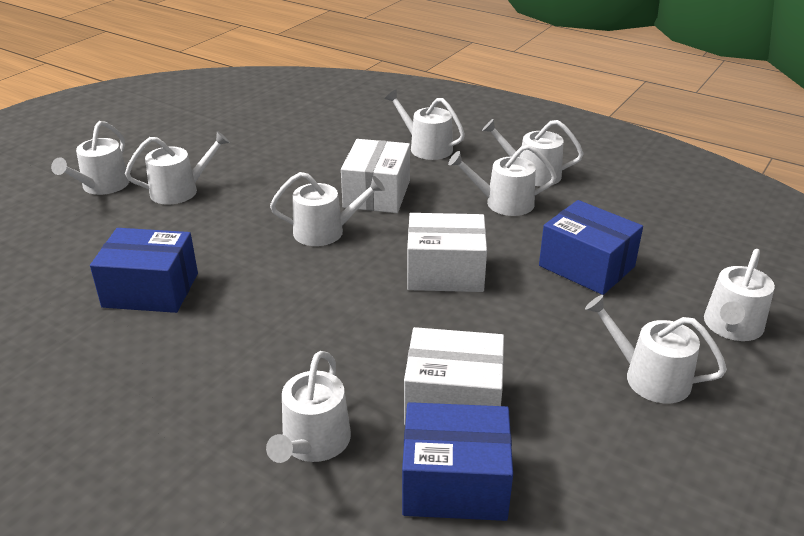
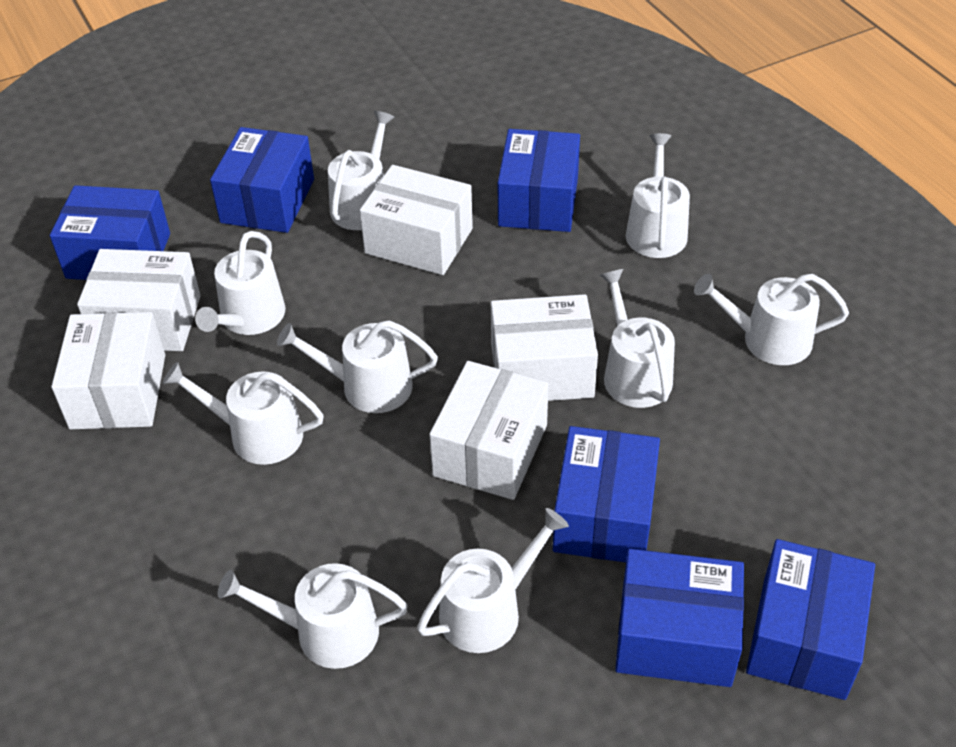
blue box: [90,228,198,313] [402,402,513,521] [539,200,643,295] = 3 -> [50,185,170,280] [210,127,314,233] [498,129,580,232] [553,426,660,562] [615,549,744,687] [746,539,875,700] = 6
white box: [341,139,410,213] [404,327,504,425] [407,213,487,292] = 3 -> [51,312,165,429] [77,249,201,351] [360,165,473,275] [429,361,549,500] [491,294,598,401] = 5

